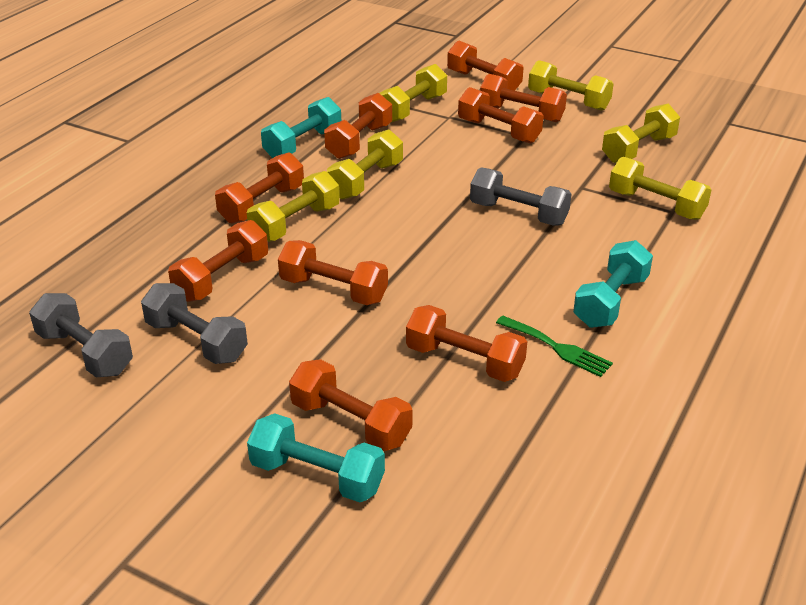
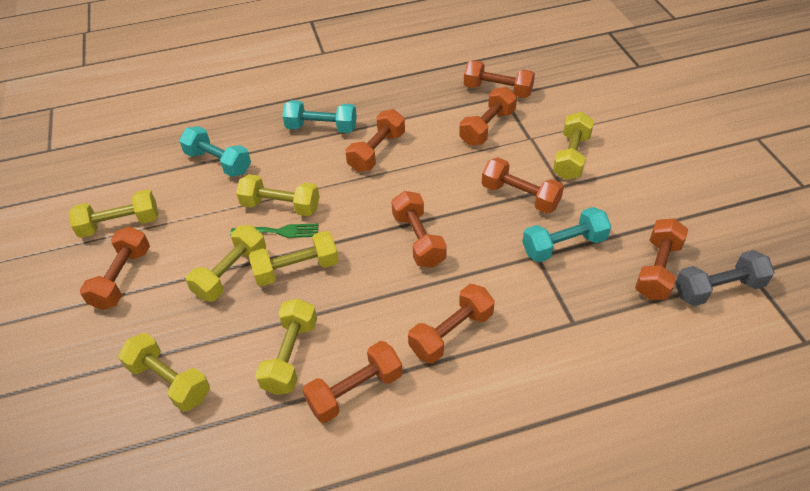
grey dumbbell: [29,293,133,377] [141,283,248,364] [470,167,571,226] = 3 -> [675,250,775,306] = 1
yellow dumbbell: [247,171,340,242] [327,129,403,200] [379,64,447,122] [528,60,613,111] [602,104,680,163] [609,157,712,220] = 6 -> [68,189,158,238] [118,333,210,412] [186,225,266,302] [236,174,320,216] [249,231,339,286] [255,298,317,395] [553,112,594,180] = 7

